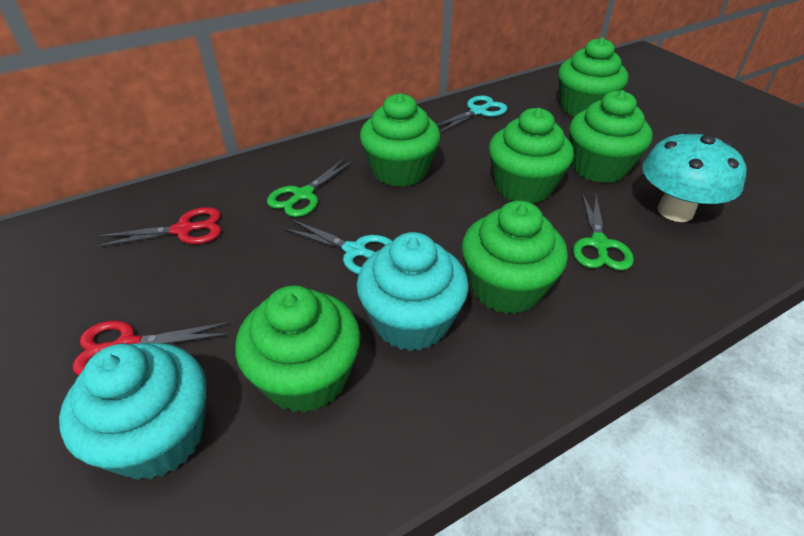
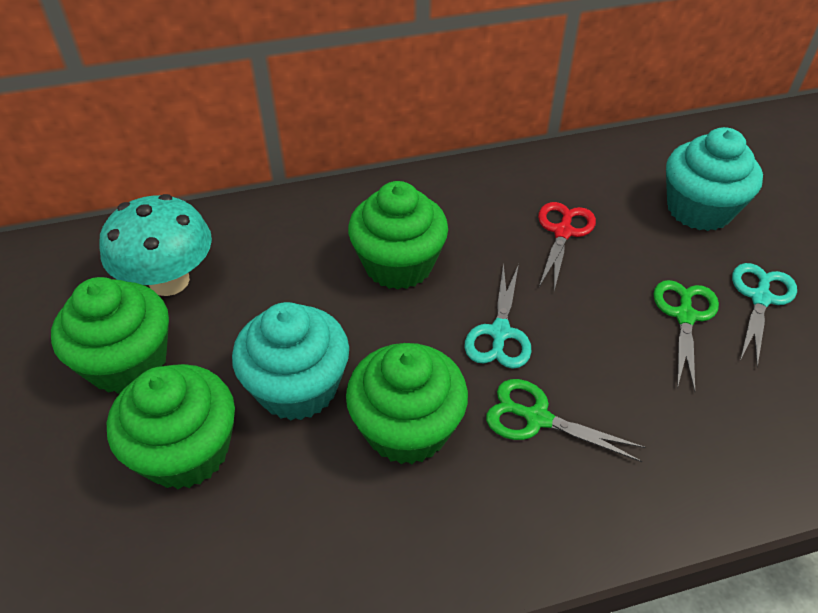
green cupcake: [235,286,361,413] [360,93,440,187] [462,200,568,314] [489,108,574,204] [558,37,629,117] [569,90,653,183] = 6 -> [51,277,169,394] [107,364,235,489] [346,343,468,464] [348,181,448,289] = 4
red scissors: [72,321,231,376] [95,207,221,247] = 2 -> [538,202,596,291] = 1

